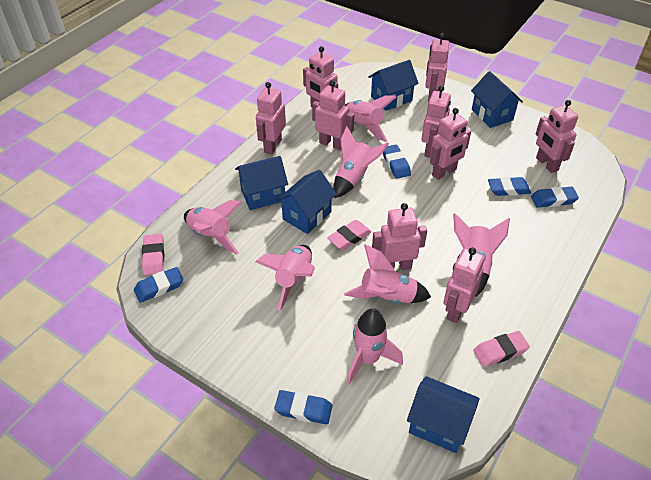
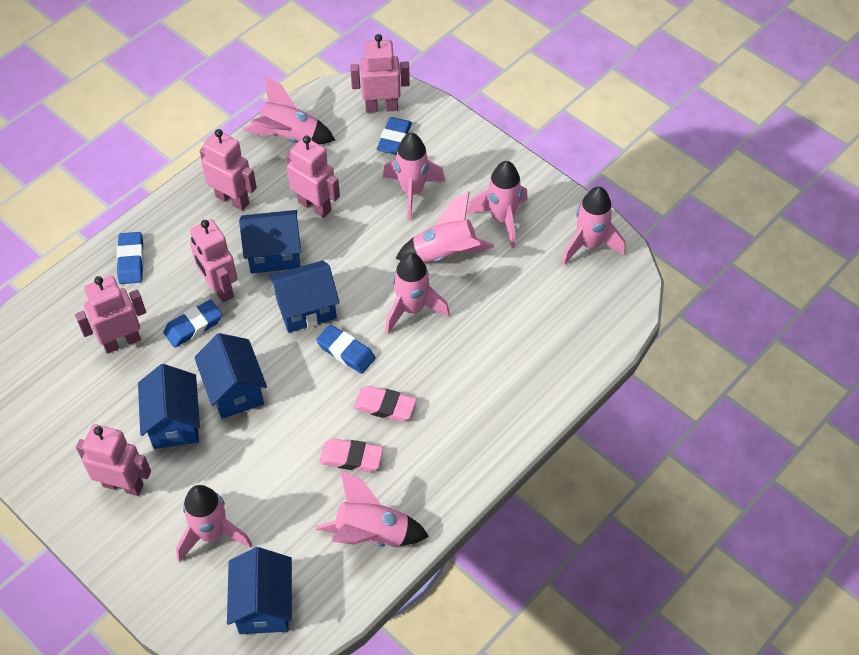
blue eraser: [134,267,183,303] [274,390,332,424] [383,145,411,179] [488,177,531,196] [531,187,579,208] = 5 -> [117,232,144,284] [163,299,222,348] [316,324,376,374] [377,117,412,155] = 4
pink eraser: [142,234,164,275] [327,220,371,250] [473,331,530,367] = 3 -> [320,439,383,472] [354,386,417,421] = 2
pink robot: [256,82,286,154] [303,46,338,107] [312,80,355,150] [372,203,427,270] [421,86,451,158] [426,33,449,102] [430,108,471,180] [443,247,485,323] [535,100,578,173] = 9 -> [75,276,146,354] [76,424,151,496] [190,219,238,302] [200,129,257,211] [286,136,340,218] [350,34,410,113] = 6
pink rocket: [184,200,242,254] [255,245,315,311] [333,126,389,198] [344,95,396,142] [344,244,431,303] [347,308,403,384] [453,214,510,297] = 7 -> [176,485,252,562] [243,75,335,144] [315,470,429,547] [383,133,445,221] [385,253,450,334] [396,191,494,263] [467,161,528,248] [562,187,625,265] = 8

